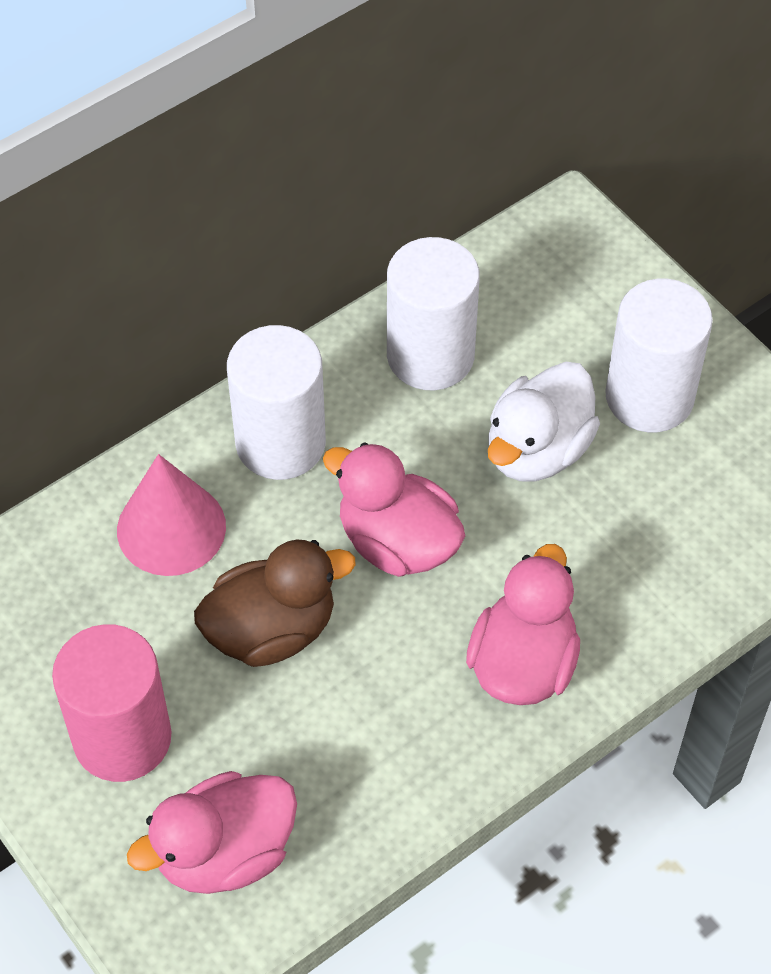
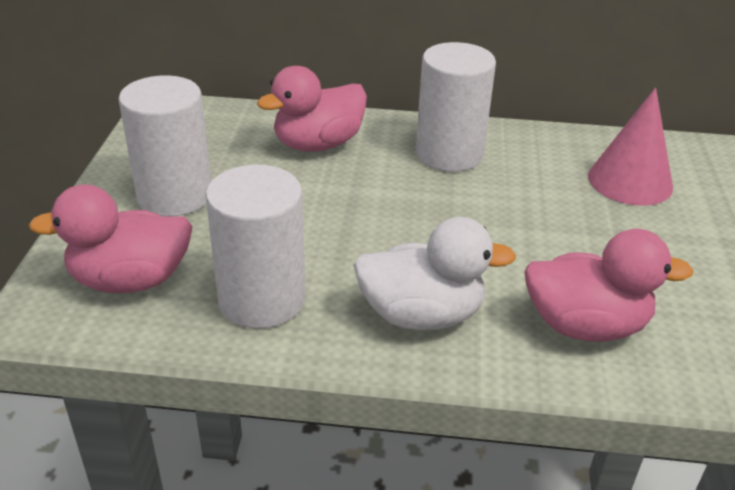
brown duck: [194,540,355,667] = 1 -> none = 0
pink cylinder: [52,624,171,782] = 1 -> none = 0

